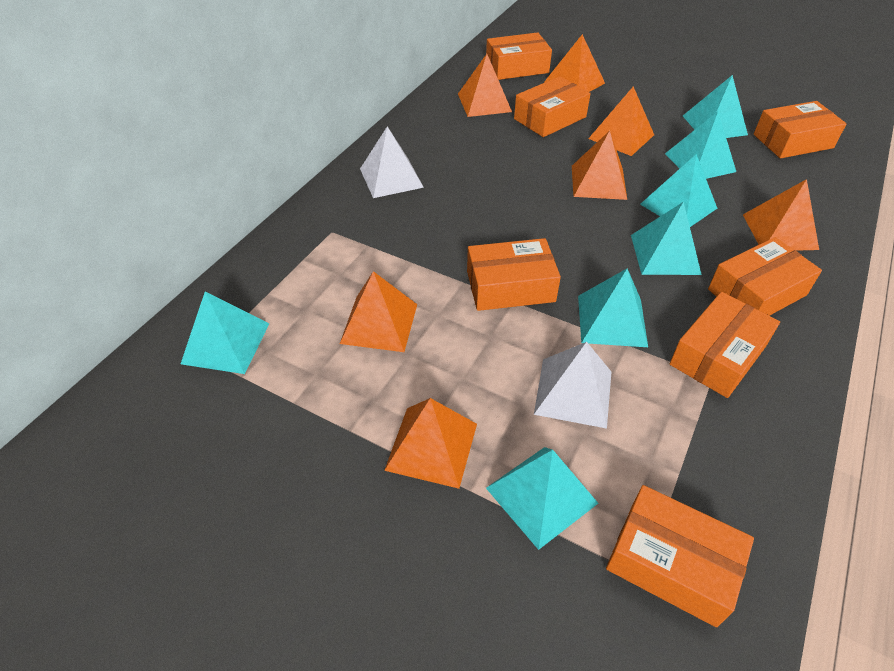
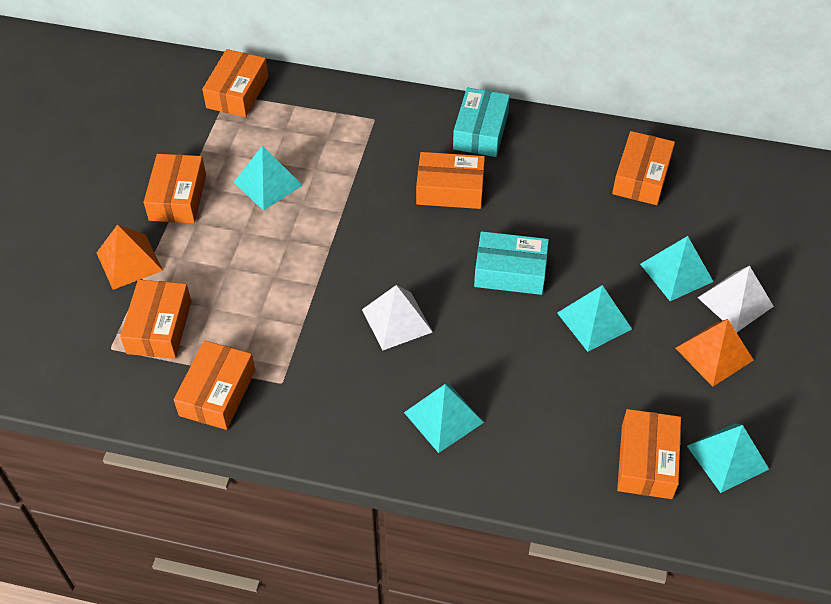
orange pyramid: [340,271,417,352] [384,398,477,489] [458,54,512,117] [544,34,605,92] [572,131,627,200] [588,86,654,156] [743,179,819,251] = 7 -> [97,225,163,290] [675,319,754,387] = 2
turquoise box: none = 0 -> [453,87,510,157] [474,231,549,295] = 2
turquoise pyramid: [181,292,269,374] [486,447,598,550] [578,269,648,347] [631,202,702,275] [640,154,717,227] [665,112,736,179] [683,75,748,138] = 7 -> [234,146,303,211] [404,383,484,453] [557,285,632,352] [640,236,714,301] [687,423,769,493] = 5

